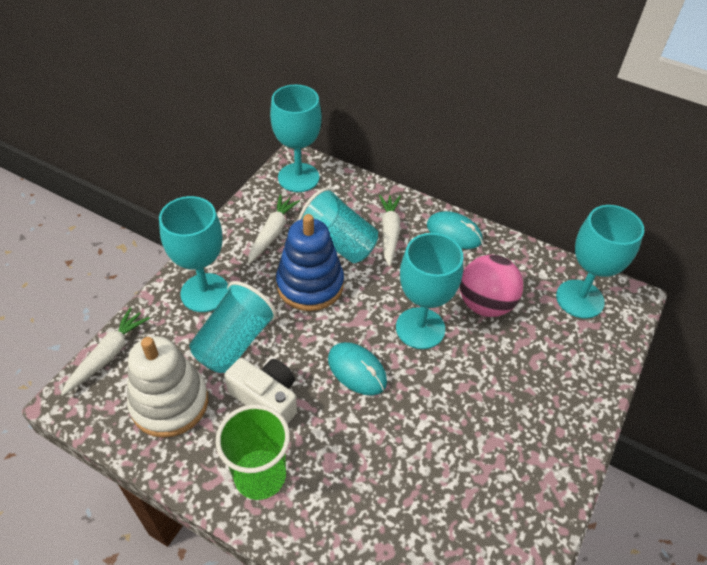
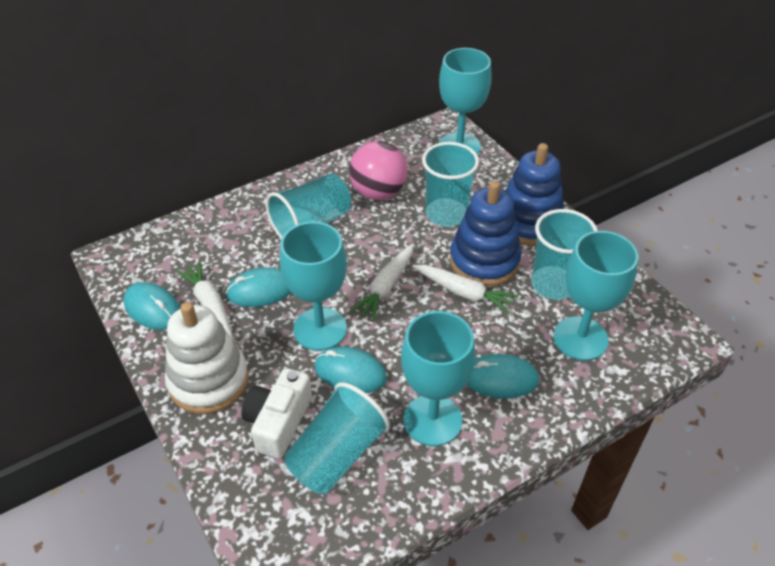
blue stacking toy: [276,214,344,311] = 1 -> [450,181,521,286] [505,143,564,246] = 2
green cup: [216,404,290,500] = 1 -> none = 0
turquoise cup: [189,281,277,373] [298,188,378,263] = 2 -> [266,174,351,239] [284,382,390,494] [422,142,479,227] [531,209,598,300] = 4
turquoise mouse: [328,342,387,395] [427,211,483,249] = 2 -> [123,282,180,330] [225,267,291,307] [315,347,387,393] [467,354,539,398] = 4

